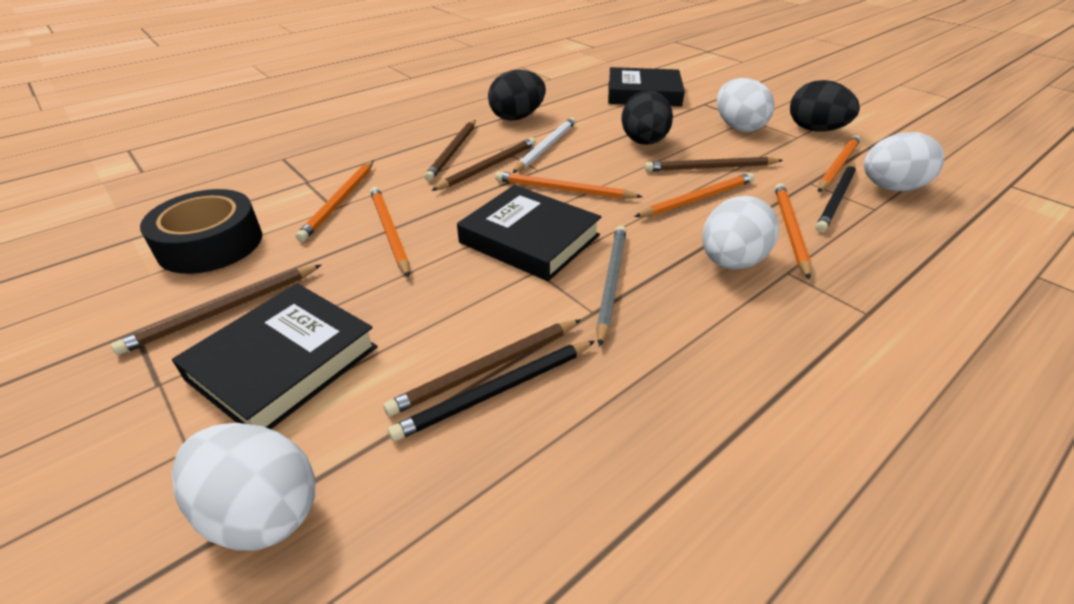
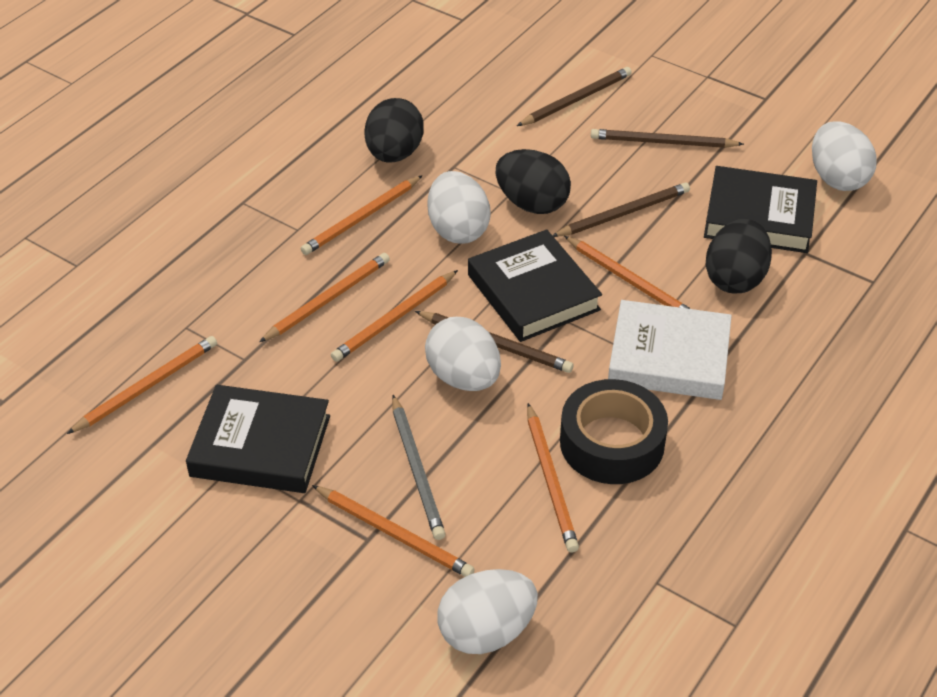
black pencil: [388,341,595,442] [816,163,856,232] = 2 -> none = 0
brown pencil: [111,265,321,355] [383,319,581,416] [424,120,476,181] [431,138,536,191] [645,157,783,171] = 5 -> [415,311,574,373] [517,67,632,126] [552,182,690,237] [591,129,744,148] = 4
orange pencil: [296,160,374,242] [370,187,410,278] [495,171,643,199] [634,173,754,217] [775,183,811,280] [818,135,861,192] = 6 -> [67,336,217,434] [259,253,390,342] [301,175,423,255] [312,485,475,577] [331,270,458,362] [527,403,579,553] [564,236,690,309] = 7
white book: none = 0 -> [608,300,732,400] = 1
white pencil: [512,117,576,173] = 1 -> none = 0

